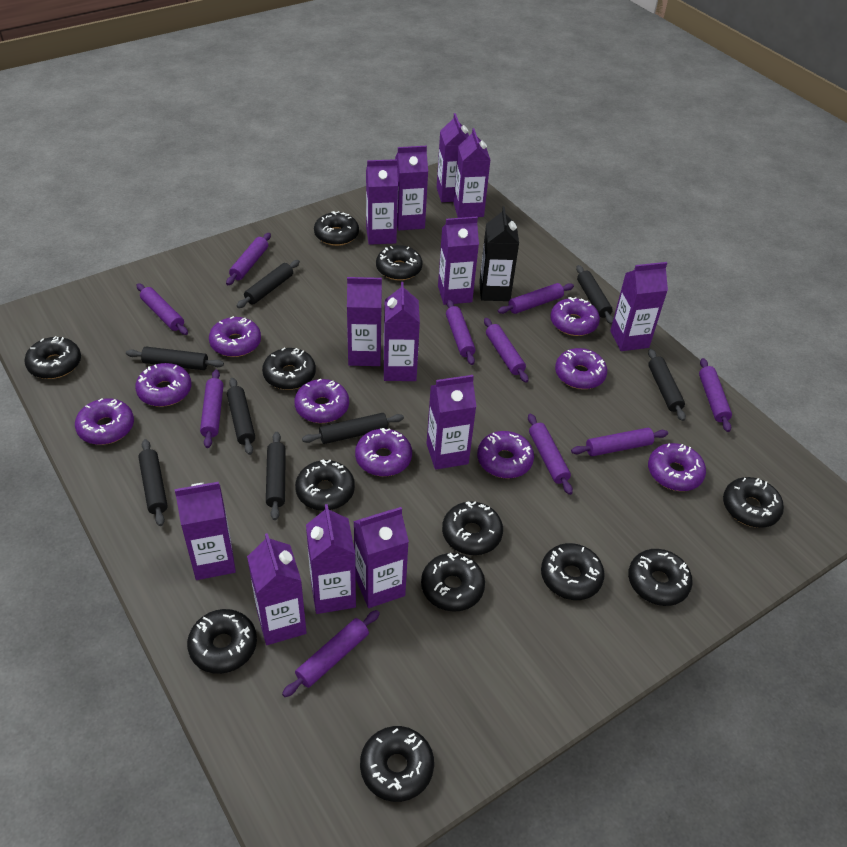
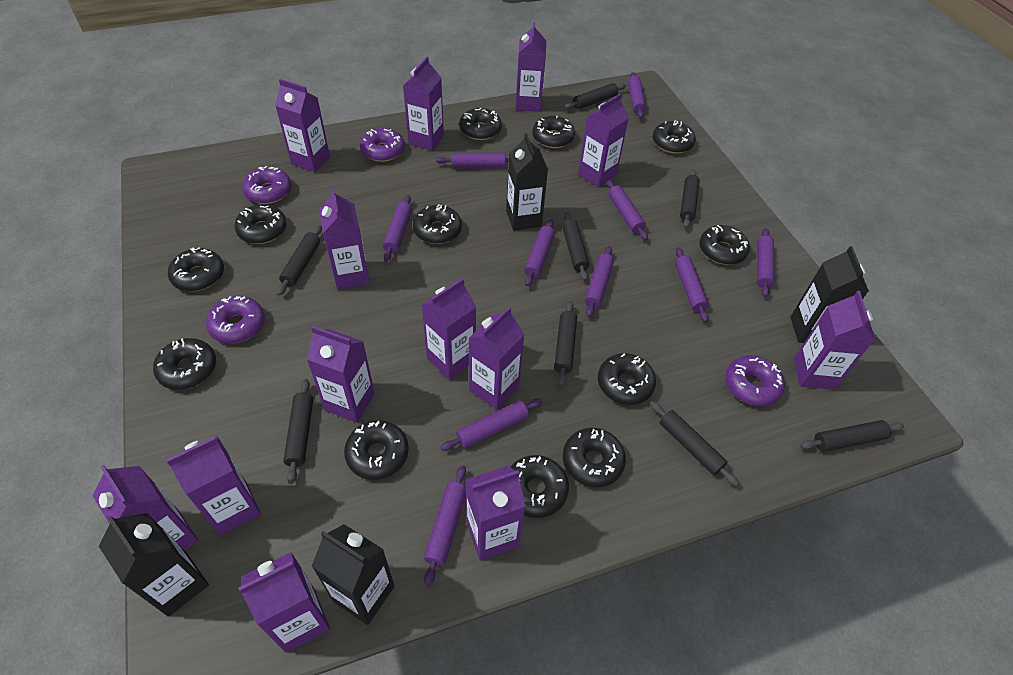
black carton: [479,207,519,301] = 1 -> [99,513,209,617] [312,524,394,625] [506,133,548,231] [790,246,869,343] = 4
purple donut: [75,398,134,445] [135,363,191,407] [209,316,261,357] [294,378,349,423] [355,428,412,476] [477,431,534,479] [550,297,600,336] [555,348,607,389] [648,443,706,491] = 9 -> [206,296,265,343] [242,166,291,204] [360,128,405,162] [725,355,785,406] = 4

